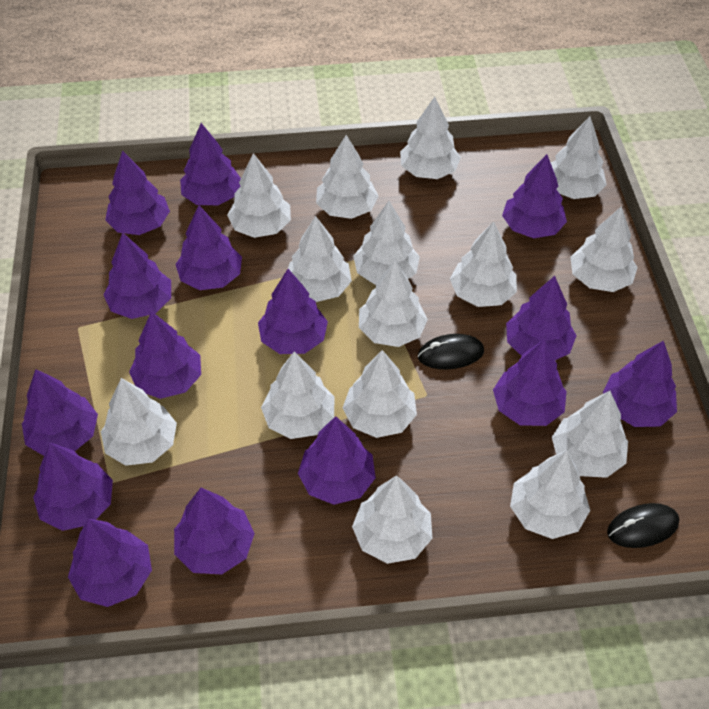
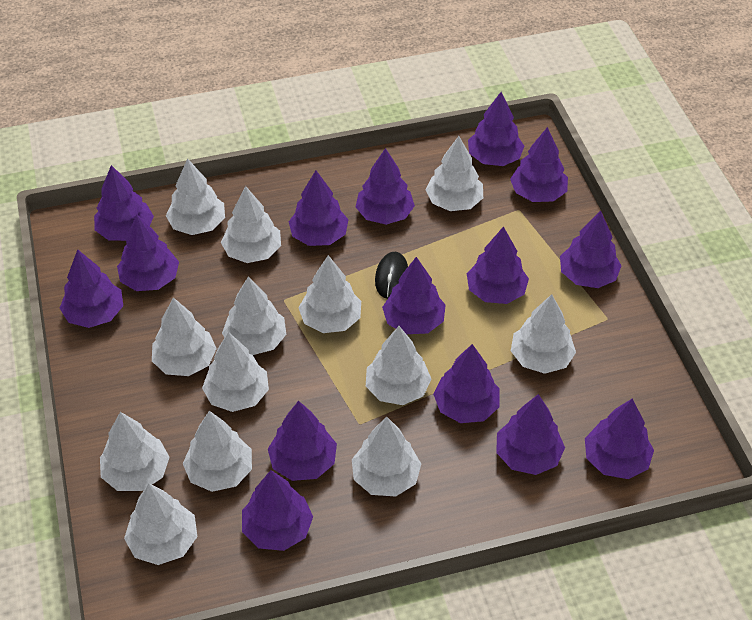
black mouse: [418,334,484,370] [607,503,679,548] = 2 -> [375,252,408,299] = 1
white tree: [101,378,177,466] [227,153,291,238] [261,351,334,439] [288,216,352,302] [316,135,379,219] [343,350,417,438] [352,475,432,564] [353,201,420,285] [359,261,428,347] [400,97,461,179] [450,221,517,307] [510,450,590,539] [550,116,607,199] [552,391,628,478] [570,206,638,292] = 15 -> [100,412,170,491] [124,483,197,565] [152,298,217,376] [166,158,225,235] [183,411,252,492] [202,332,269,412] [221,186,281,263] [222,276,286,355] [298,255,361,333] [352,416,421,497] [366,326,431,405] [425,136,483,211] [511,294,576,374] = 13

